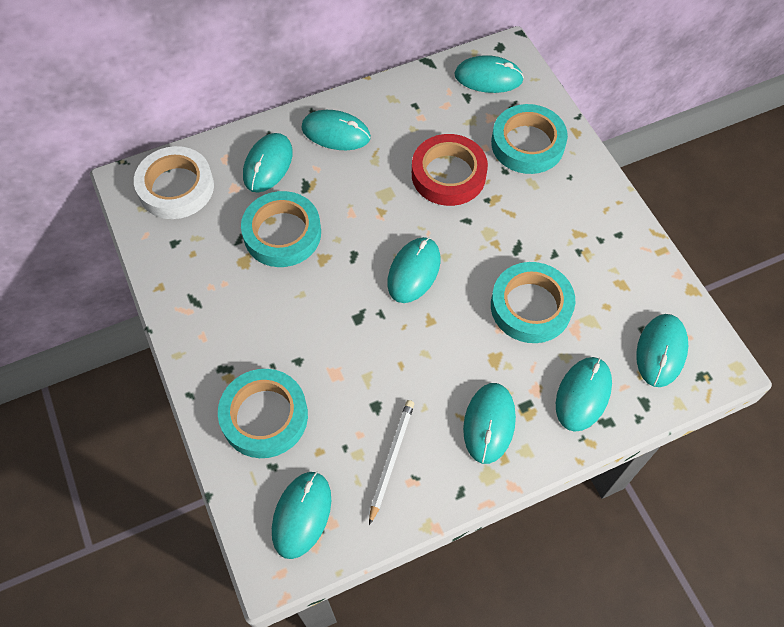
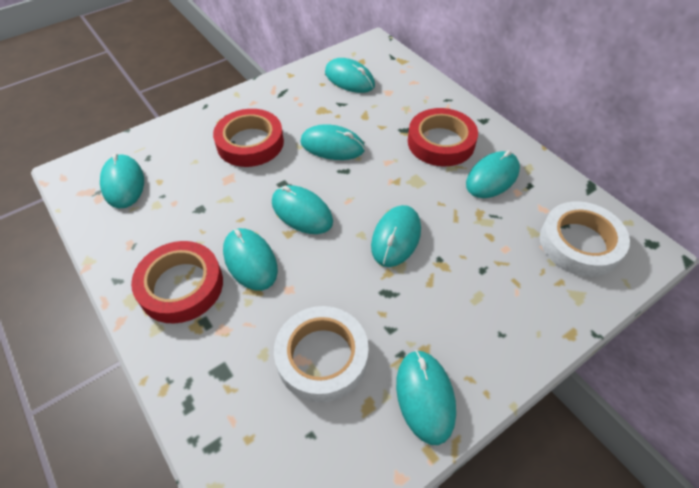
red tape: [412,134,488,206] = 1 -> [131,241,223,324] [213,109,284,167] [408,108,478,166] = 3
turquoise tape: [218,369,308,458] [241,191,321,267] [491,104,568,174] [491,262,575,343] = 4 -> none = 0
white pencil: [369,400,414,525] = 1 -> none = 0
white tape: [134,146,214,219] = 1 -> [274,306,369,402] [540,201,630,277] = 2

